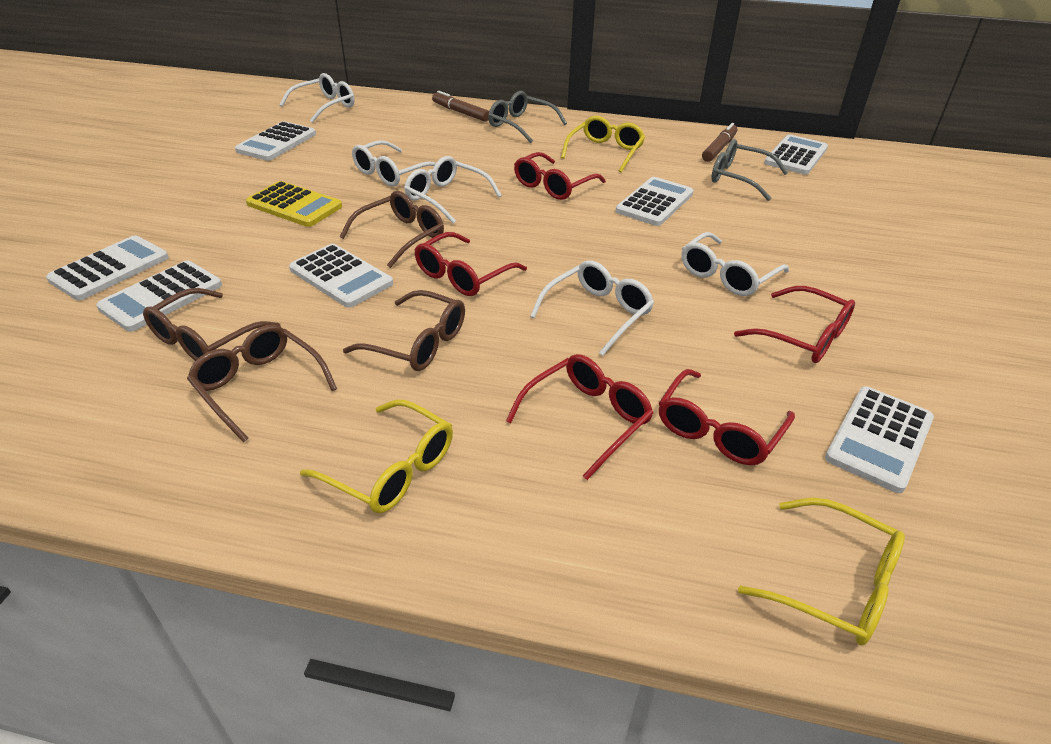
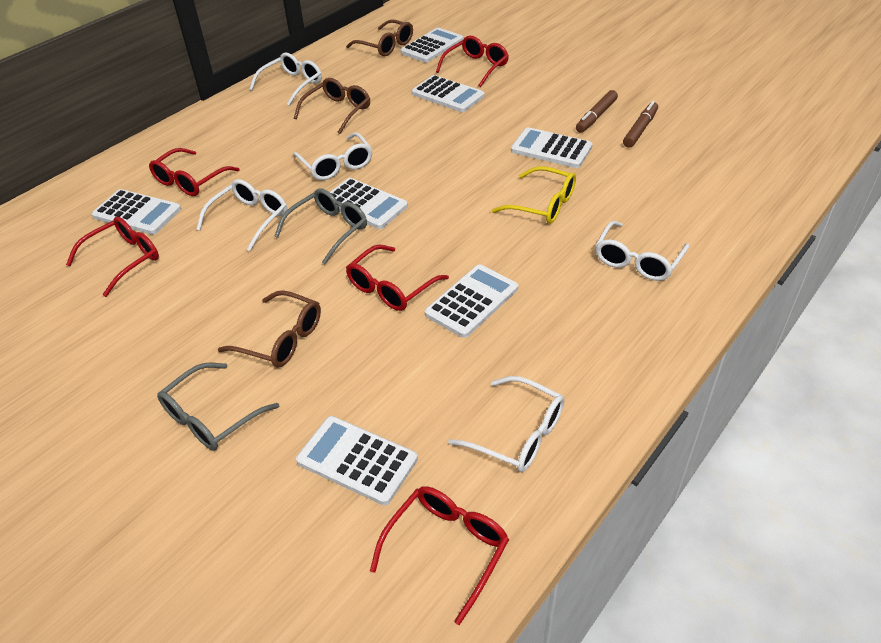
brown glasses: [143,288,280,361] [187,324,337,442] [340,191,444,268] [343,290,465,371] = 4 -> [218,290,321,367] [294,78,370,134] [346,19,413,56] = 3
yellow calculator: [246,181,342,227] = 1 -> none = 0
yellow glasses: [300,399,453,514] [561,116,645,172] [738,498,905,646] = 3 -> [492,166,576,224] = 1

